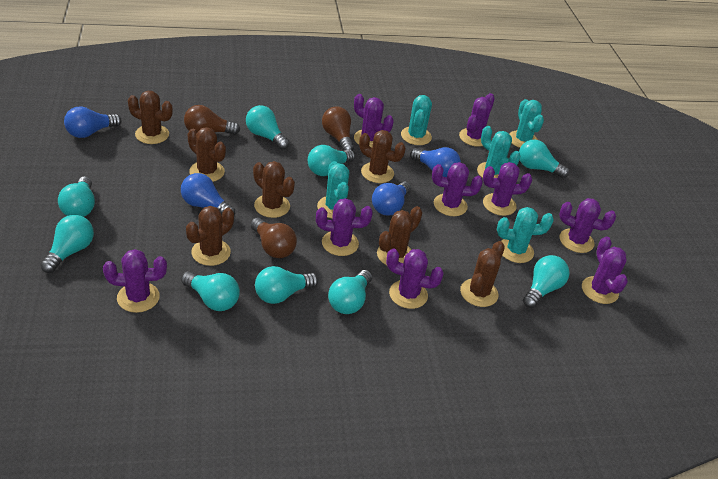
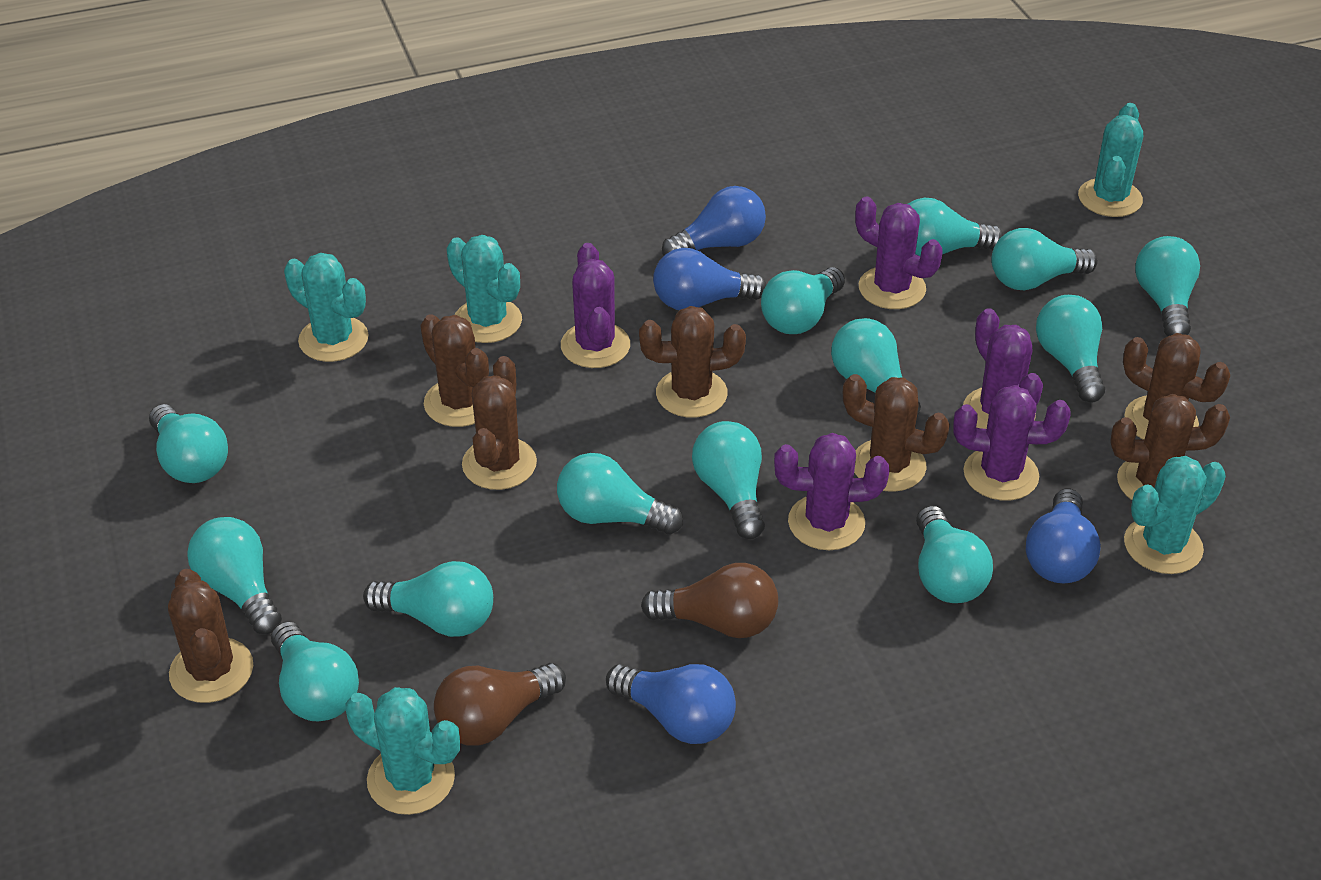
brown light bulb: [184,105,240,135] [250,218,297,258] [322,106,354,151] = 3 -> [434,663,566,746] [641,563,778,638] = 2
purple cactus: [103,249,167,313] [316,198,373,256] [354,94,394,147] [386,248,444,309] [432,162,483,216] [459,93,495,147] [483,162,532,216] [559,198,616,253] [582,237,628,304] = 9 -> [561,243,630,368] [774,433,890,550] [855,196,943,309] [953,385,1071,501] [963,308,1043,429] = 5
turquoise light bulb: [40,215,94,273] [58,176,95,217] [181,271,240,311] [246,105,289,150] [255,266,318,304] [308,145,355,176] [328,270,372,314] [519,139,569,178] [523,255,569,308] = 9 -> [149,404,228,483] [187,517,282,634] [271,621,359,721] [363,561,493,637] [557,453,683,535] [692,421,765,539] [761,267,845,334] [831,318,921,417] [908,198,1003,256] [916,505,993,603] [991,228,1098,290] [1036,295,1105,402] [1135,236,1200,337] = 13

